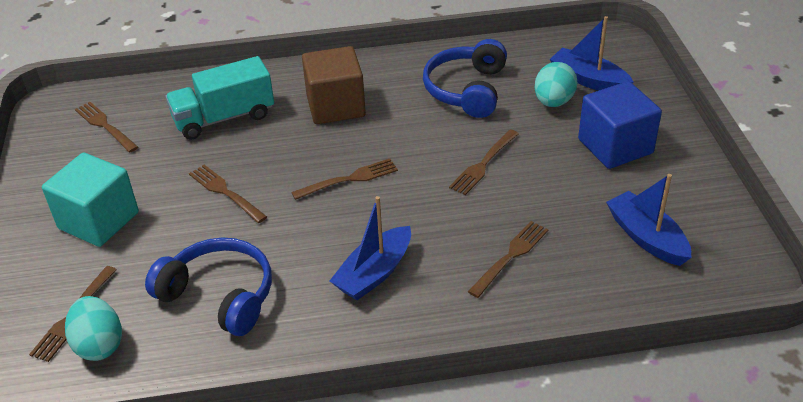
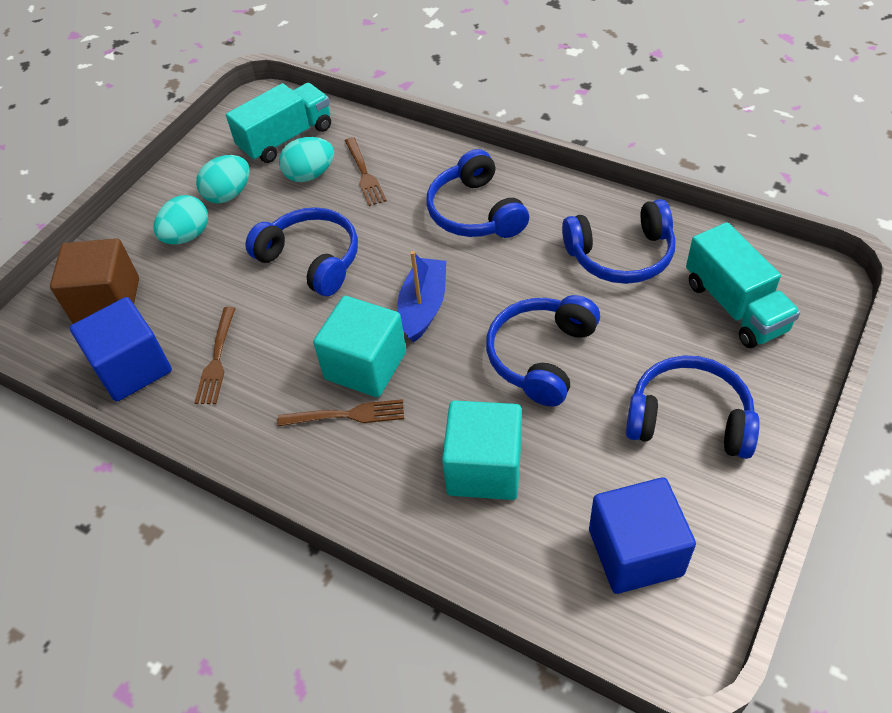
blue boat: [330,196,411,300] [550,16,633,90] [606,174,691,266] = 3 -> [398,251,446,343] = 1
blue cube: [578,81,662,169] = 1 -> [70,297,172,402] [589,477,696,594] = 2
blue headphones: [145,237,272,336] [423,39,507,118] = 2 -> [245,207,358,296] [426,149,529,238] [486,295,600,406] [562,199,676,284] [626,355,760,459] = 5
brown fork: [29,266,117,362] [75,102,138,153] [189,165,267,223] [291,159,398,200] [449,129,519,195] [468,221,548,298] = 6 -> [195,307,236,404] [278,399,404,426] [345,137,387,206] = 3
turquoise cube: [42,153,139,247] = 1 -> [313,296,406,397] [442,400,522,500] = 2
turquoise egg: [65,296,122,361] [534,62,577,107] = 2 -> [153,195,208,244] [196,155,250,204] [279,137,334,182] = 3
turquoise truck: [166,56,274,140] = 1 -> [226,83,331,163] [686,222,800,348] = 2

